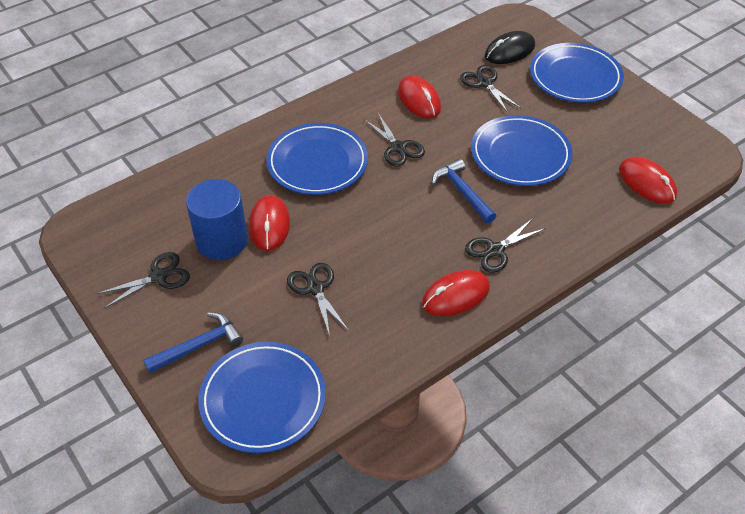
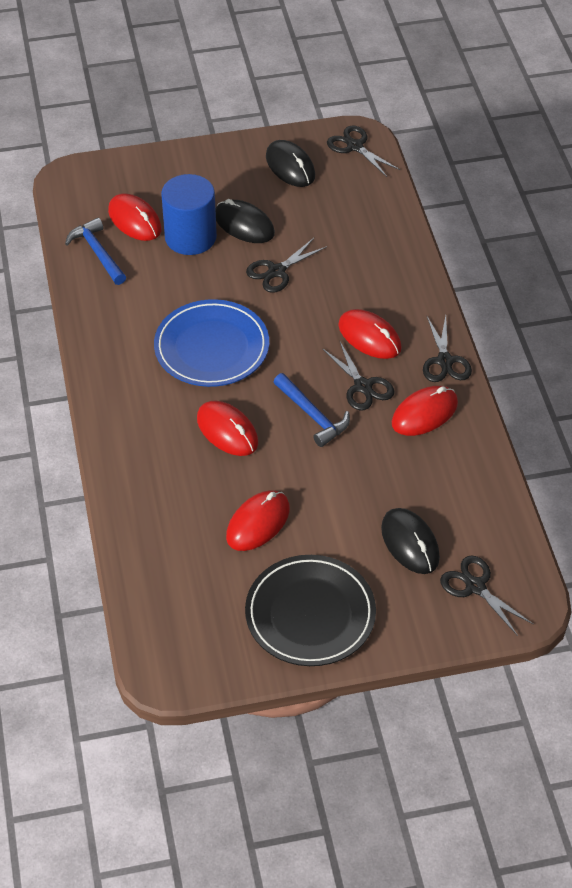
black mouse: [485,31,535,64] = 1 -> [215,199,275,243] [266,140,315,187] [381,508,440,574] = 3
black plate: none = 0 -> [245,555,376,666] = 1
blue plate: [198,342,326,453] [266,123,368,195] [471,115,573,186] [530,43,624,103] = 4 -> [154,299,269,387] = 1
red mouse: [249,195,290,251] [398,76,441,118] [422,270,490,316] [619,157,677,203] = 4 -> [108,193,161,241] [197,401,258,456] [226,490,290,551] [338,309,402,359] [392,386,458,436] = 5

